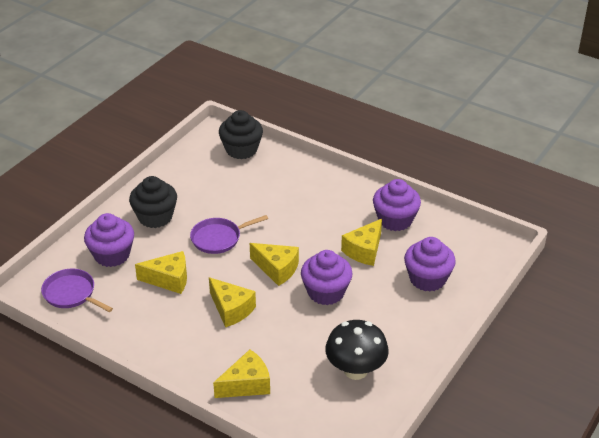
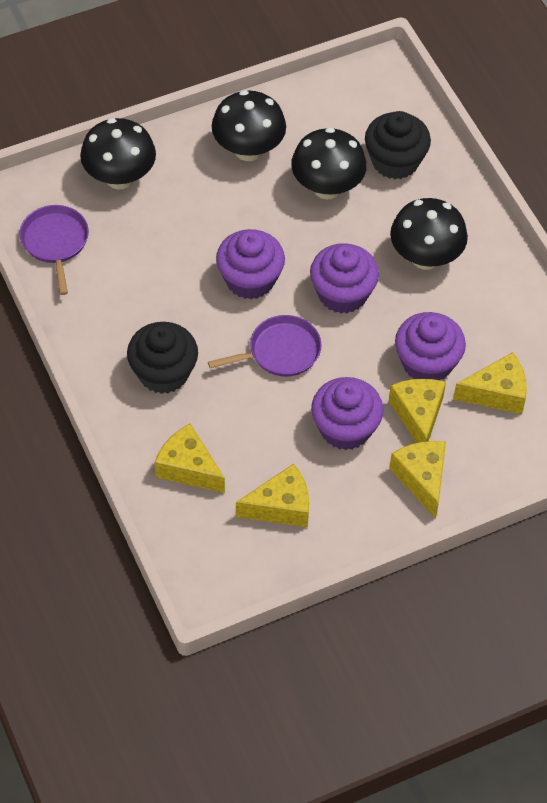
black mushroom: [325,320,389,380] = 1 -> [80,118,156,189] [212,90,286,161] [291,128,367,199] [390,198,468,270] = 4

